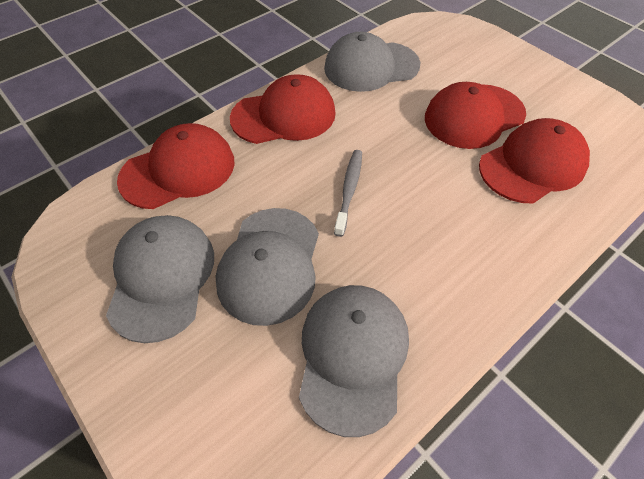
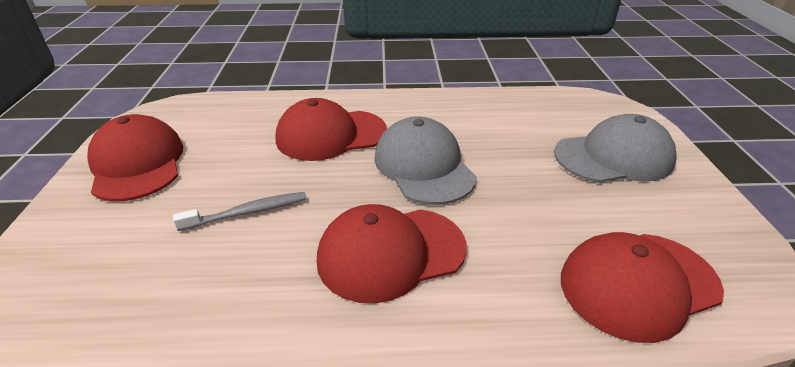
grey cap: [106,215,214,343] [215,208,319,326] [299,285,409,437] [324,32,420,92] = 4 -> [374,116,477,205] [554,114,676,183] = 2

